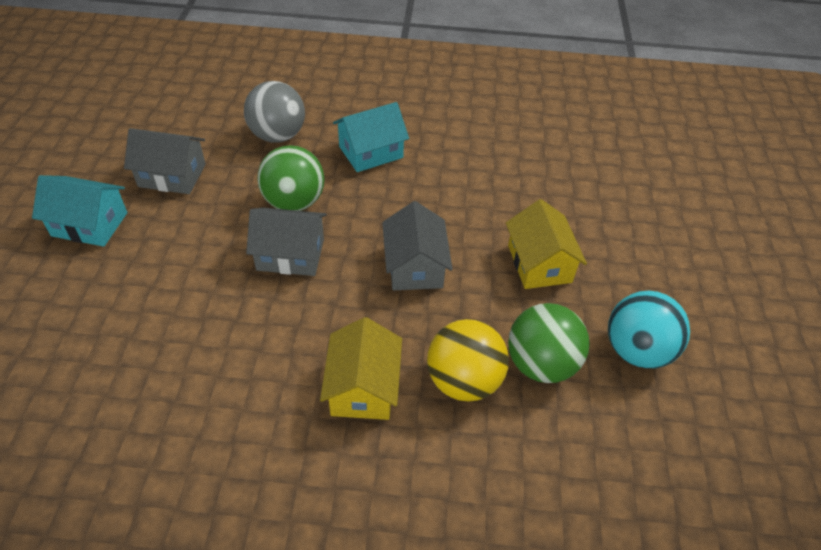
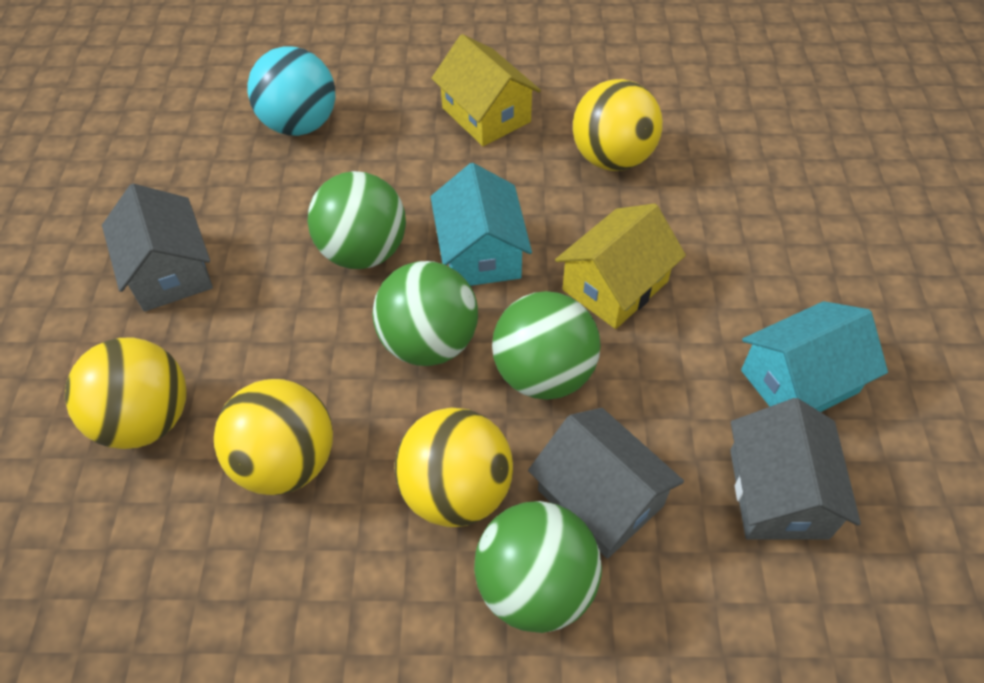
green ball: [257,145,324,211] [508,303,590,383] = 2 -> [308,171,406,269] [373,261,478,366] [474,501,602,633] [492,291,601,400] = 4
grey ball: [244,81,305,142] = 1 -> none = 0
yellow ball: [427,319,509,402] = 1 -> [65,337,187,449] [214,379,333,495] [395,408,513,527] [573,79,663,171] = 4

